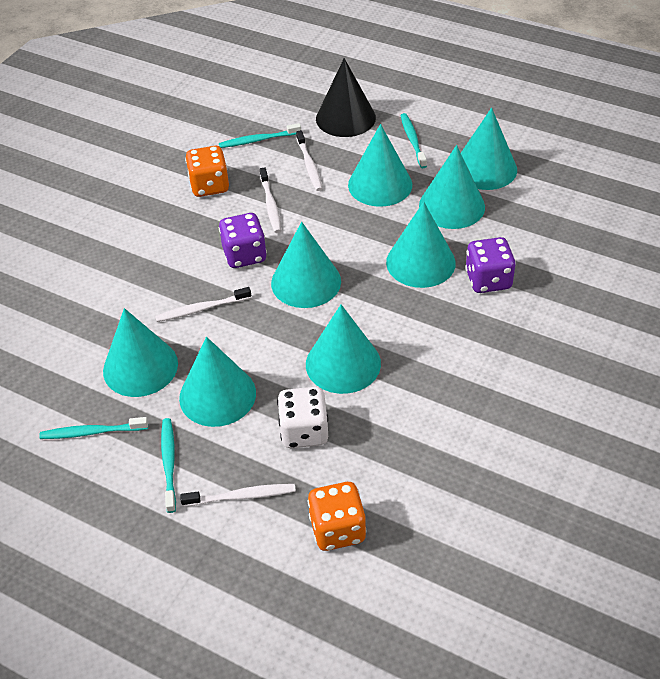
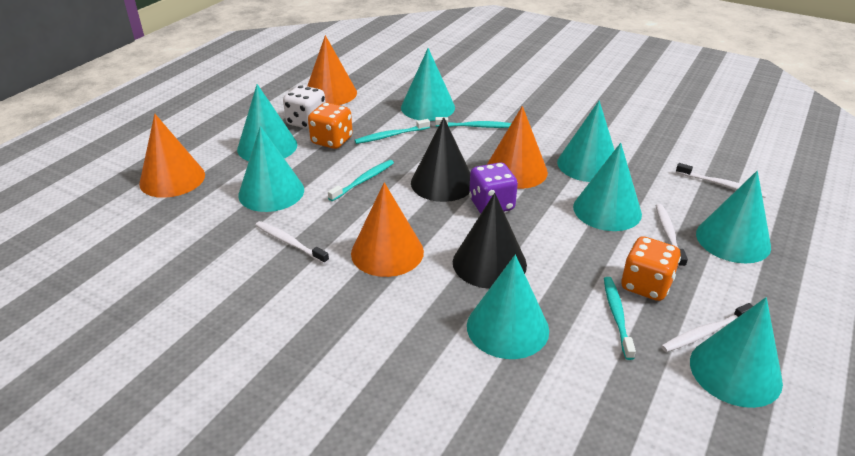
black cone: [316,58,376,137] = 1 -> [411,117,470,202] [453,193,527,289] = 2
orange cone: none = 0 -> [139,114,205,198] [307,35,357,105] [351,182,424,277] [487,106,548,189] = 4
purple dice: [219,213,267,268] [465,237,516,293] = 2 -> [469,162,518,213] = 1

